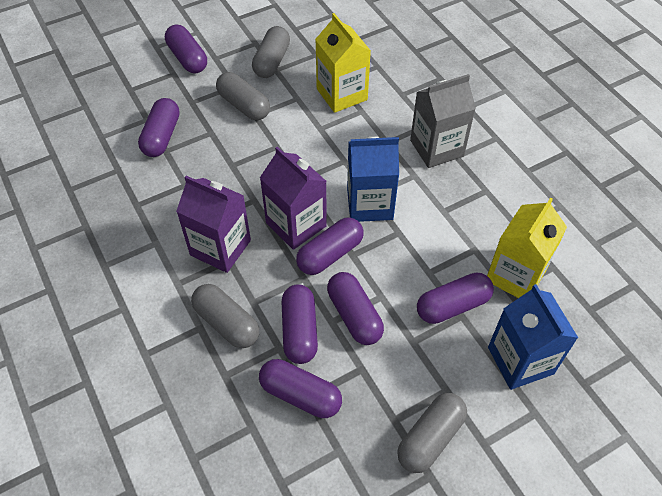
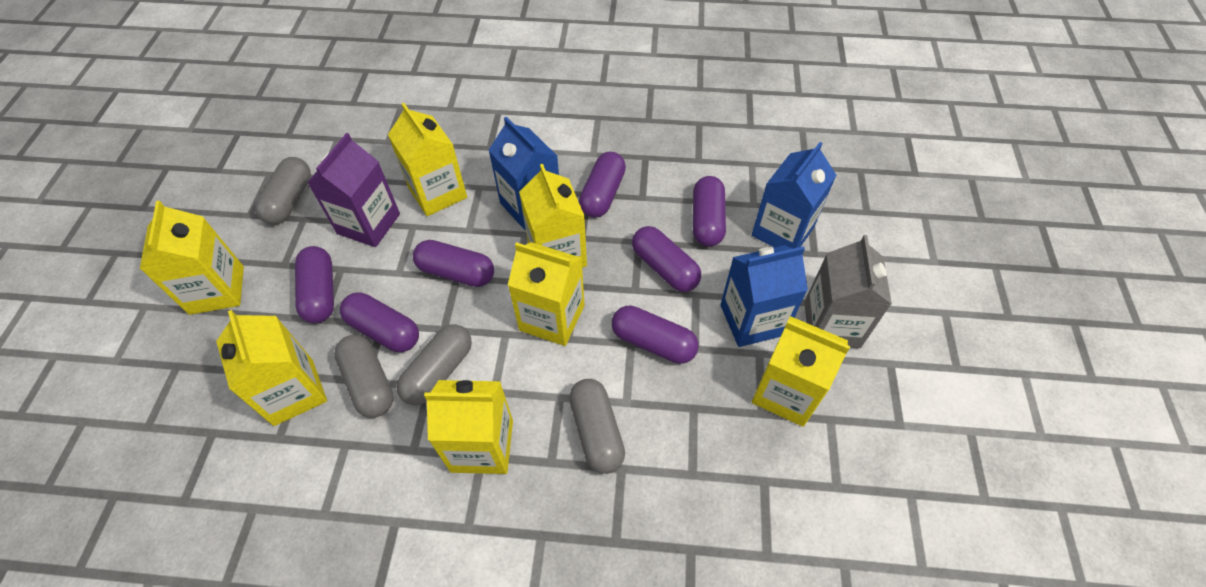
blue carton: [347,137,399,222] [488,284,578,390] = 2 -> [488,117,559,230] [720,245,808,347] [752,142,836,249] = 3
purple carton: [176,176,251,273] [260,146,327,250] = 2 -> [307,133,400,247] = 1
yellow carton: [315,13,371,113] [487,197,567,298] = 2 -> [140,201,244,315] [216,310,327,426] [388,103,467,216] [424,380,513,474] [508,242,584,346] [519,164,587,268] [752,316,850,427] = 7

